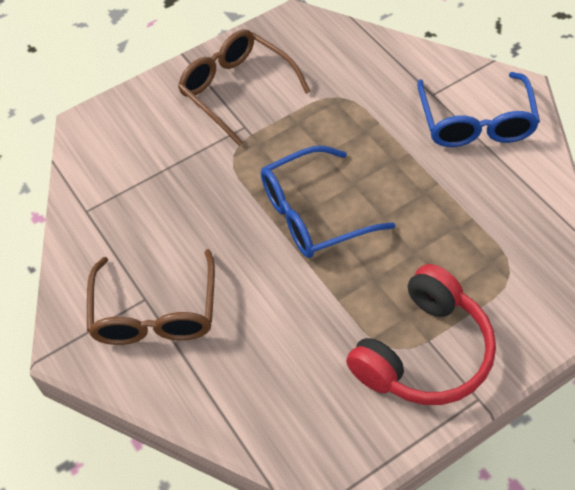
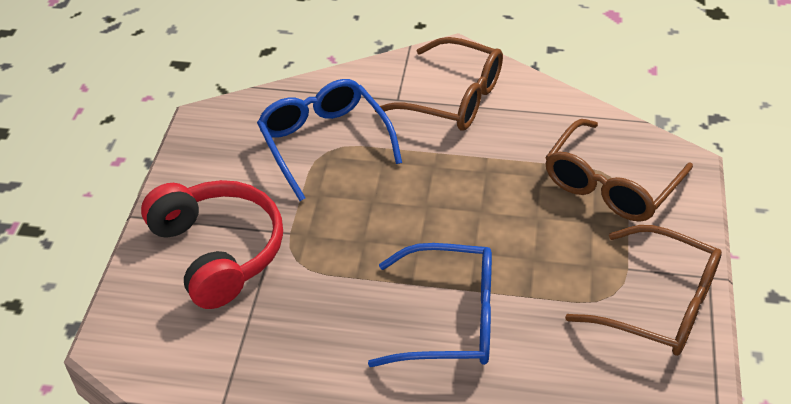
brown glasses: [87,249,215,345] [178,29,311,146] = 2 -> [375,37,503,131] [545,119,693,222] [565,225,722,356] = 3

